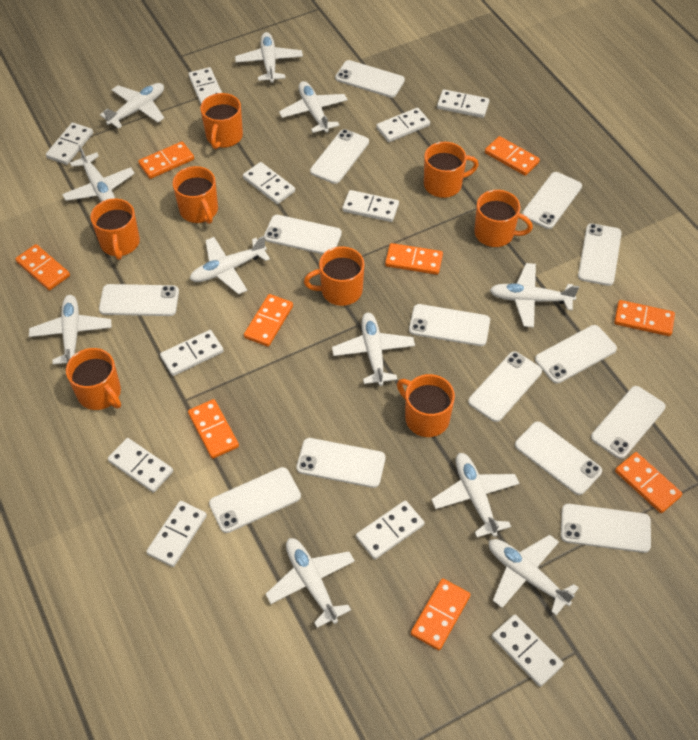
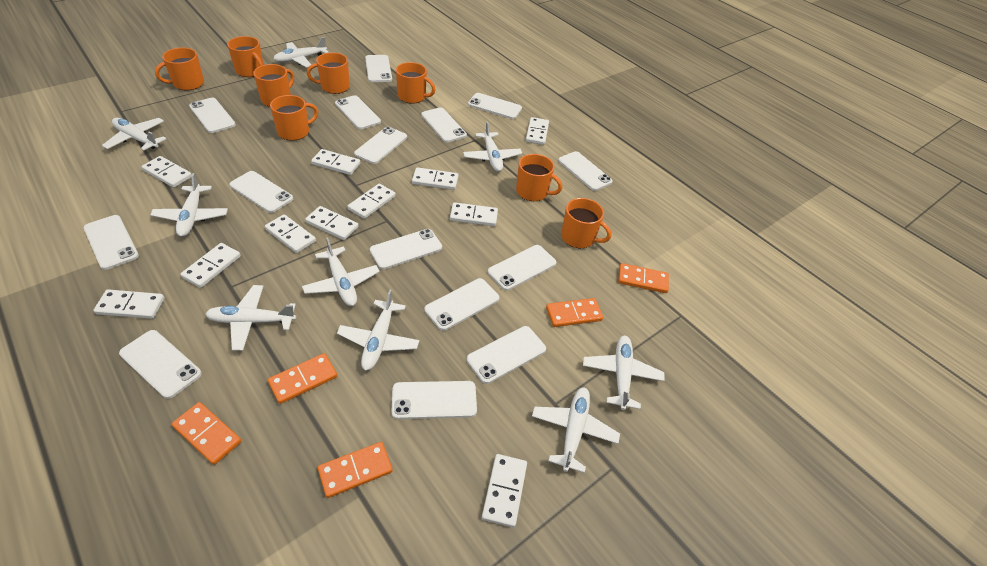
orange domino: [15,244,70,290] [138,141,194,179] [188,399,239,459] [244,294,293,347] [385,243,443,275] [411,578,471,650] [485,136,540,176] [614,300,675,336] [615,452,682,513] = 9 -> [172,402,241,465] [268,353,337,404] [318,442,393,498] [546,298,603,327] [618,263,669,293] = 5
white phone: [99,284,179,316] [209,467,301,533] [264,215,342,254] [296,438,385,488] [310,129,369,184] [335,60,405,98] [409,304,490,346] [468,351,542,422] [515,421,602,495] [522,172,582,229] [535,325,617,383] [561,504,651,553] [578,223,622,286] [591,386,666,459] = 14 -> [84,215,139,270] [119,330,202,399] [189,98,236,133] [229,171,293,213] [335,95,381,129] [354,127,407,164] [365,55,392,82] [370,229,442,269] [391,381,477,419] [421,107,467,142] [424,278,499,331] [466,326,546,384] [468,93,522,119] [488,245,557,291] [558,151,613,191] = 15
white plane: [29,295,111,365] [62,145,135,202] [100,83,164,129] [190,236,270,294] [235,32,303,83] [266,538,355,628] [279,81,348,133] [332,313,415,386] [431,453,520,537] [489,535,579,615] [490,263,579,328] = 11 -> [102,118,166,151] [151,173,228,237] [206,285,296,351] [273,37,329,67] [302,237,379,306] [337,290,419,371] [463,121,522,172] [532,387,620,473] [583,335,665,410] = 9

